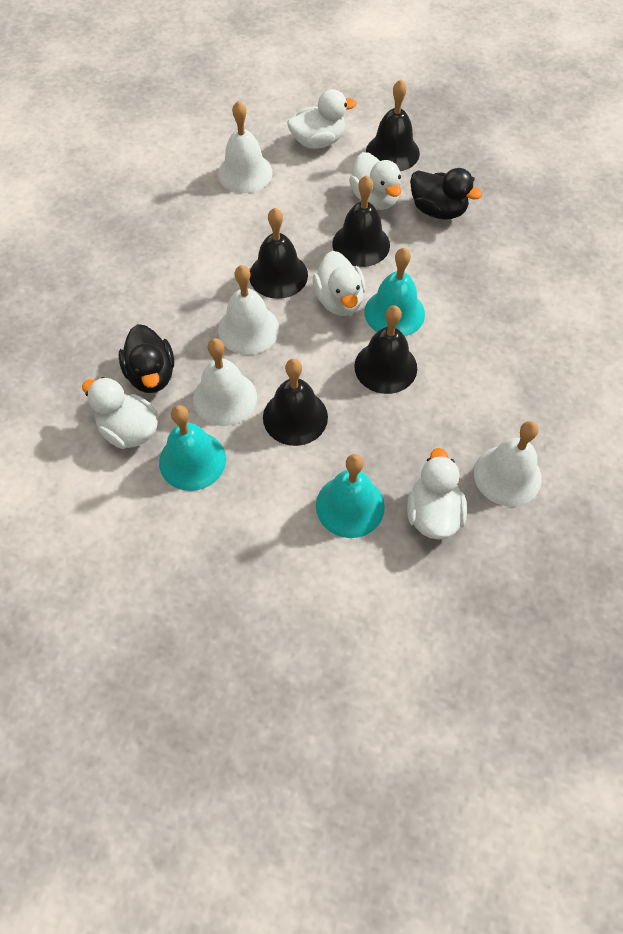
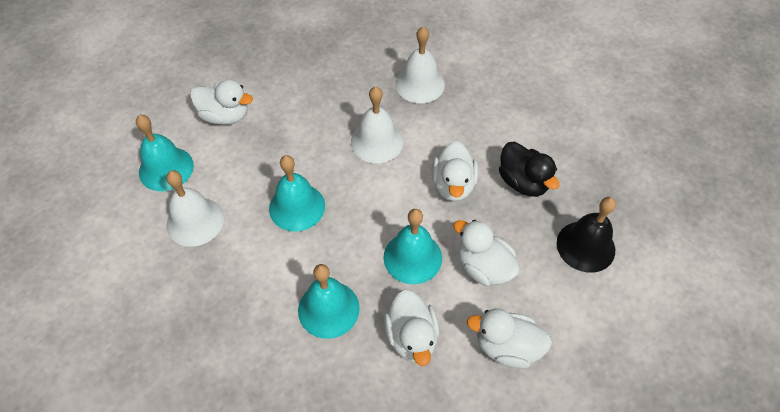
black bell: [250,208,308,299] [263,359,328,446] [332,175,390,267] [354,305,417,394] [366,80,420,171] = 5 -> [557,197,616,273] = 1
black duck: [118,324,174,393] [410,168,482,220] = 2 -> [499,142,559,197] = 1
turquoise bell: [159,405,226,491] [316,454,385,538] [364,248,425,337] = 3 -> [136,115,194,191] [269,155,325,232] [298,264,360,339] [383,209,442,284] = 4
white bell: [193,338,257,426] [218,101,272,193] [218,265,279,355] [474,421,542,506] = 4 -> [166,170,224,247] [351,86,403,163] [395,26,445,103] = 3

